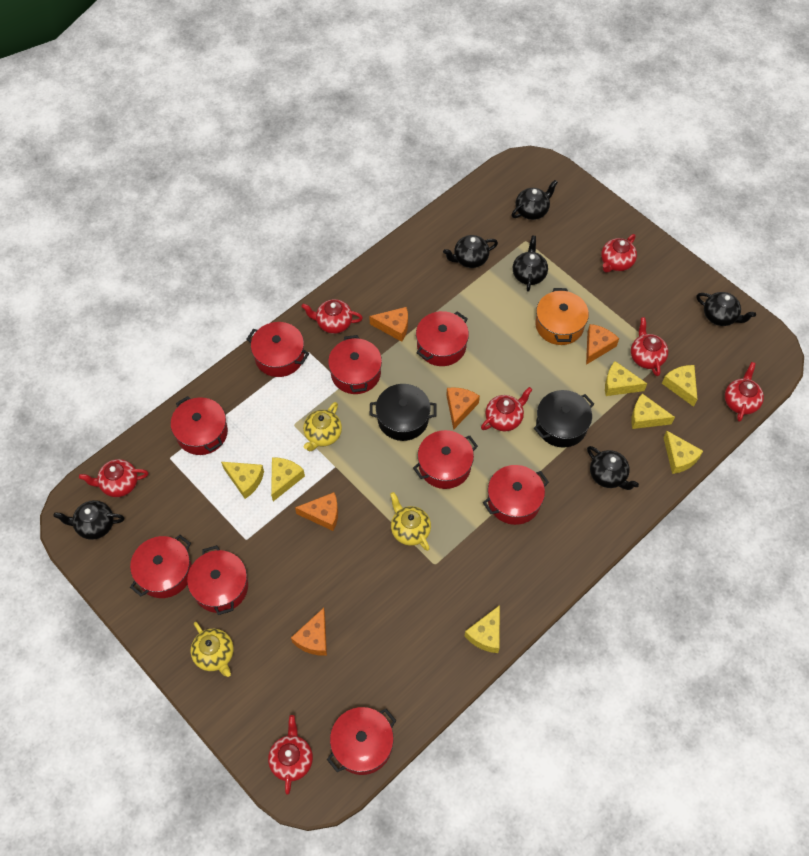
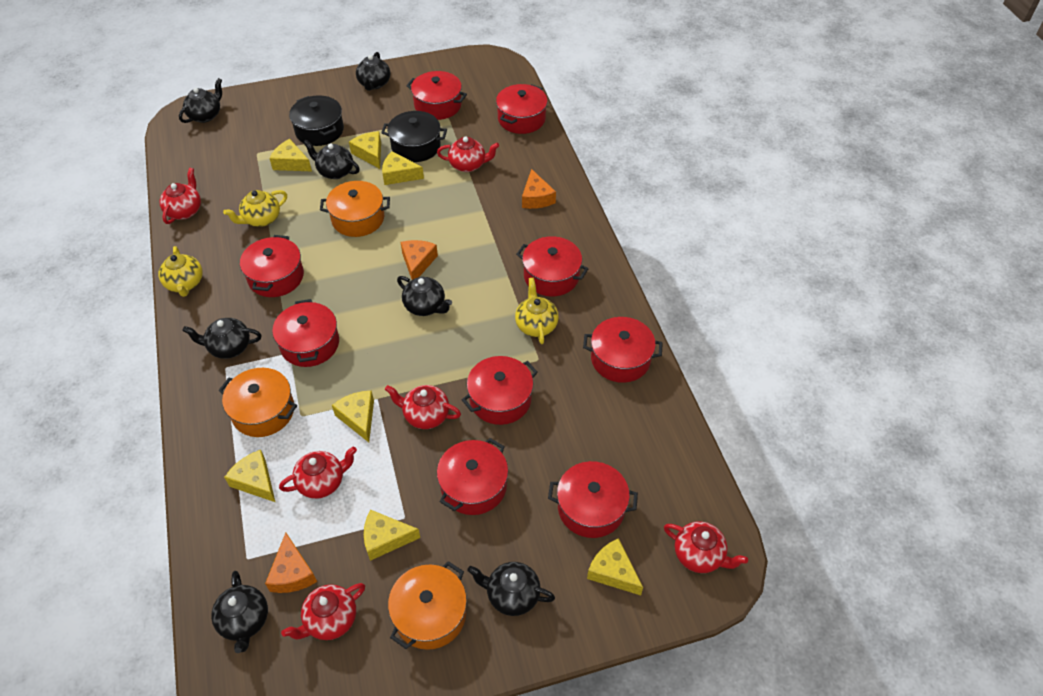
black teapot: [53,500,124,540] [443,235,498,268] [512,180,558,220] [513,236,548,292] [587,446,639,490] [696,292,756,326] = 6 -> [179,78,222,123] [182,318,261,359] [211,571,268,653] [303,140,360,179] [356,52,390,91] [397,276,452,316] [467,562,555,616] = 7
orange cheese: [291,608,327,656] [295,492,338,531] [369,307,408,342] [446,387,480,430] [586,324,619,365] = 5 -> [265,533,317,593] [400,240,438,280] [522,169,556,209] = 3
orange pot: [535,288,589,345] = 1 -> [219,368,297,437] [320,181,390,237] [388,561,467,650] = 3
red teapot: [79,459,148,497] [268,715,313,795] [301,299,363,334] [481,387,532,431] [601,234,637,273] [631,317,668,376] [725,362,764,422] = 7 -> [160,168,201,224] [279,447,357,499] [281,583,365,640] [385,385,461,429] [437,137,499,172] [664,521,748,573] = 6

